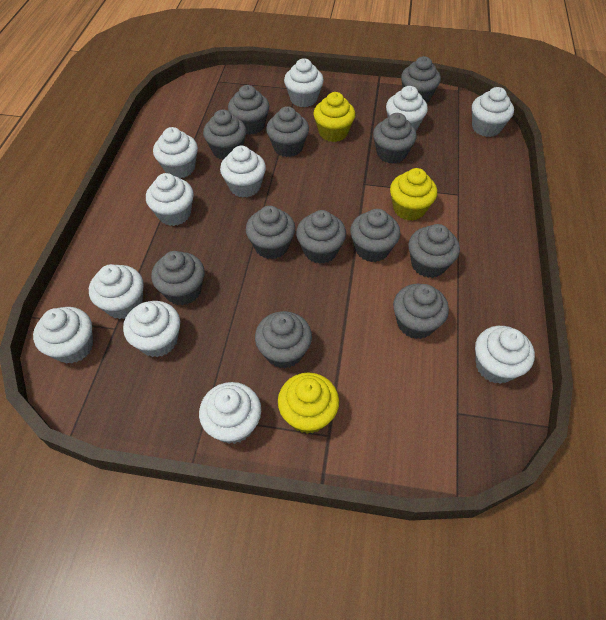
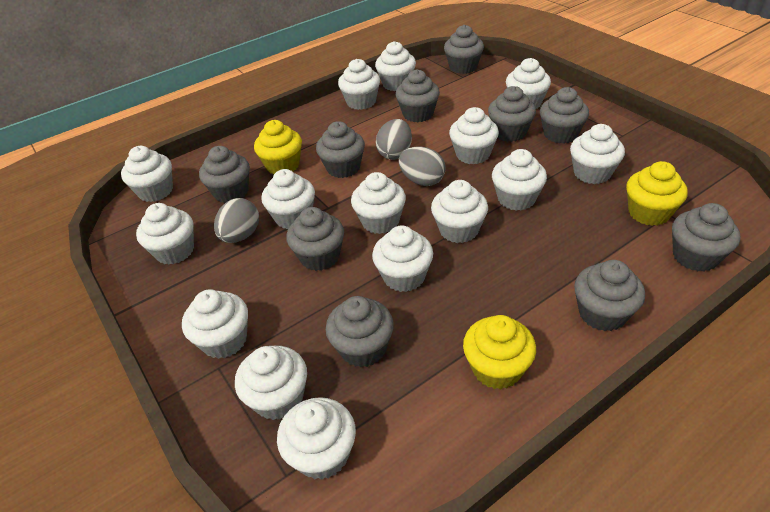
grey cupcake: [151,251,205,305] [203,110,247,160] [228,85,269,135] [246,206,295,259] [255,311,312,369] [266,106,309,157] [296,210,346,264] [350,209,400,262] [373,113,417,164] [393,284,449,339] [401,56,441,103] [408,224,460,278] = 12 -> [199,146,250,203] [286,207,344,271] [316,121,365,178] [326,296,394,367] [396,69,440,122] [444,25,484,74] [488,86,536,142] [540,87,589,144] [574,260,645,331] [672,203,740,272] = 10
grey egg: none = 0 -> [214,198,259,243] [376,119,412,160] [399,147,446,186] = 3
white cupcake: [33,307,93,364] [89,264,144,319] [123,301,180,357] [146,173,194,226] [153,127,198,179] [199,382,261,444] [220,146,266,197] [284,58,324,107] [386,86,428,131] [472,87,514,137] [475,326,535,384] = 11 -> [121,146,173,202] [136,203,194,265] [182,289,248,359] [235,346,307,420] [261,169,315,229] [277,397,356,480] [338,59,380,110] [351,172,406,234] [372,225,433,292] [375,41,416,91] [431,180,488,243] [449,107,499,164] [492,149,547,211] [506,58,551,109] [570,124,625,184] = 15

